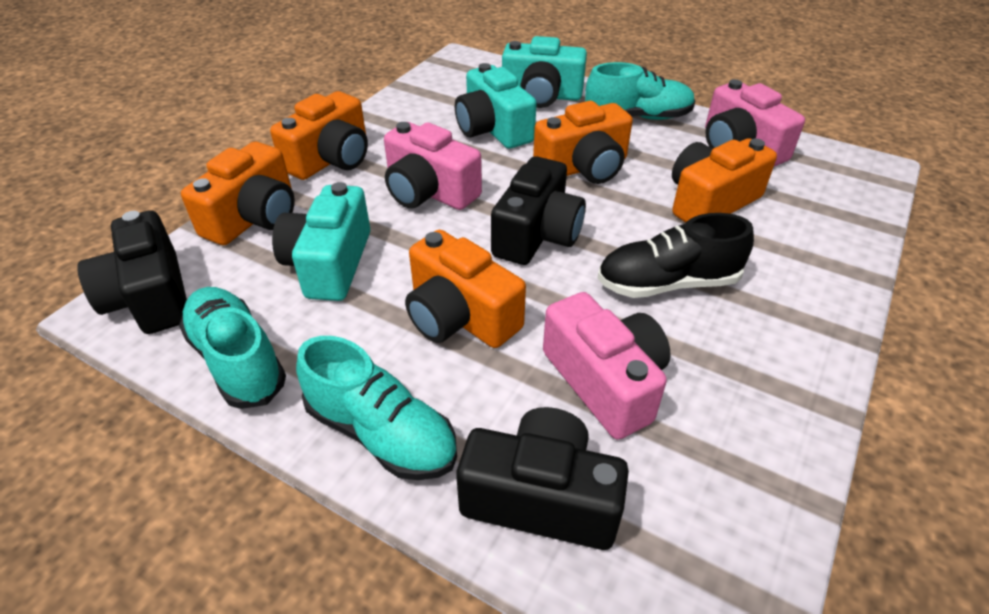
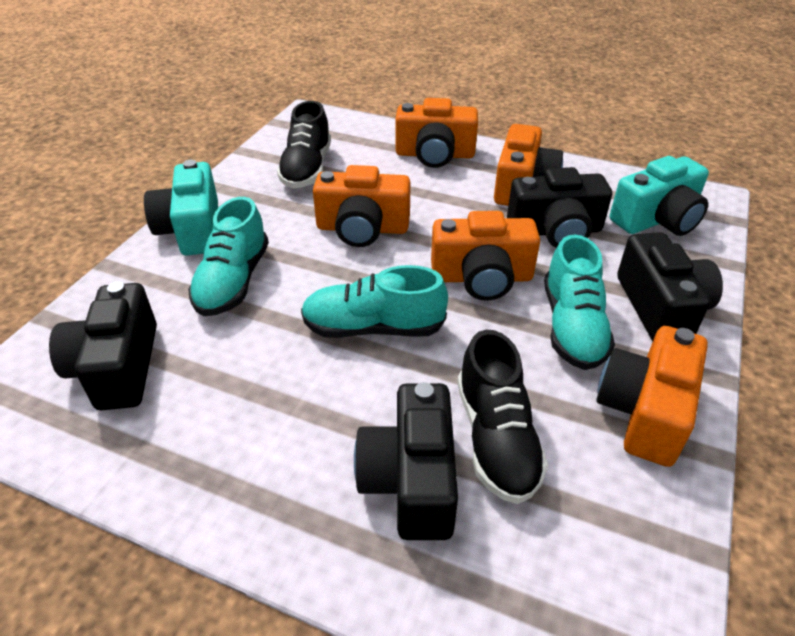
black camera: [77,211,187,334] [456,407,629,550] [491,156,586,265] = 3 -> [49,281,157,410] [354,382,458,540] [507,167,612,248] [617,232,723,341] = 4
black shoe: [597,213,754,298] = 1 -> [277,101,331,189] [457,330,548,504] = 2
pink camera: [384,122,482,210] [543,292,671,439] [705,79,805,166] = 3 -> none = 0
turquoise camera: [272,182,370,301] [455,63,537,149] [502,36,587,108] = 3 -> [144,160,218,256] [610,156,709,236] = 2

